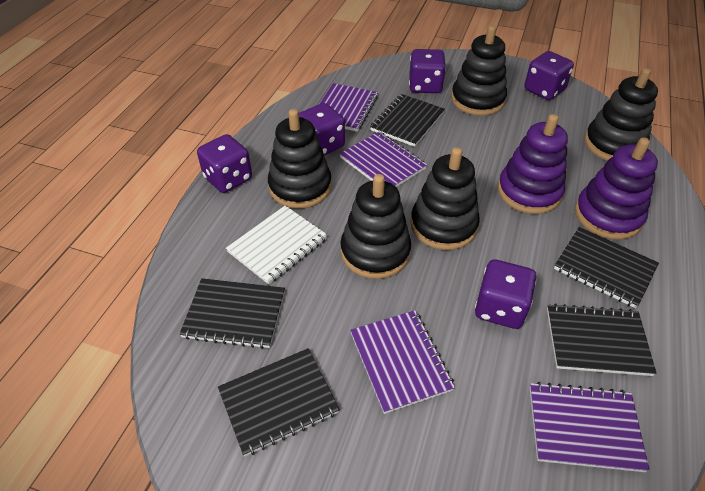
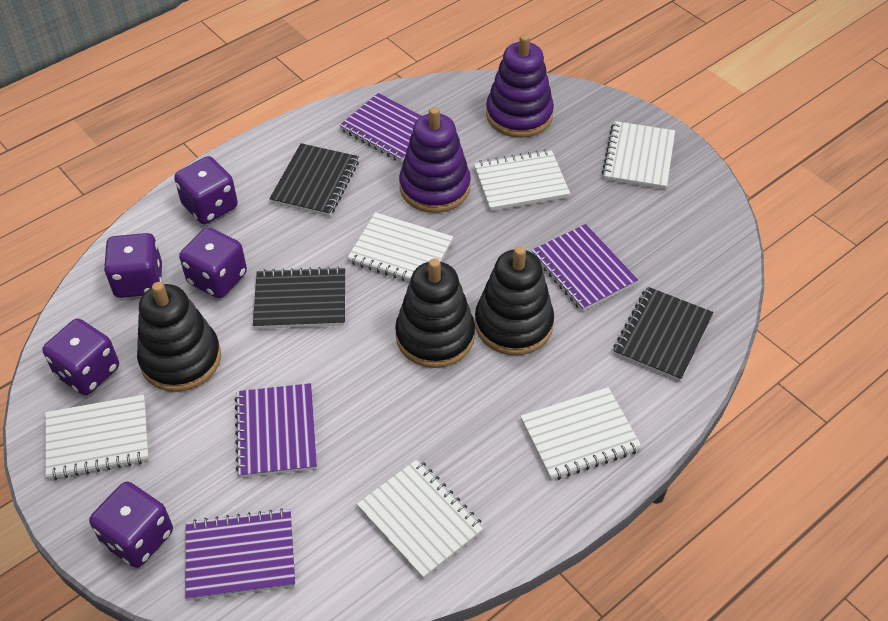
black notebook: [179,278,285,349] [218,348,340,456] [370,94,445,147] [547,303,656,376] [554,227,659,308] = 5 -> [253,266,345,329] [269,143,359,216] [613,287,714,381] = 3
black stacking toy: [268,109,332,209] [341,174,411,279] [410,147,480,250] [451,25,507,116] [584,68,658,161] = 5 -> [137,282,221,392] [395,258,475,368] [475,246,554,355] = 3
white notebook: [226,206,327,284] = 1 -> [45,395,149,480] [347,212,453,282] [357,459,485,579] [474,149,570,211] [520,387,642,481] [602,121,675,189] = 6

